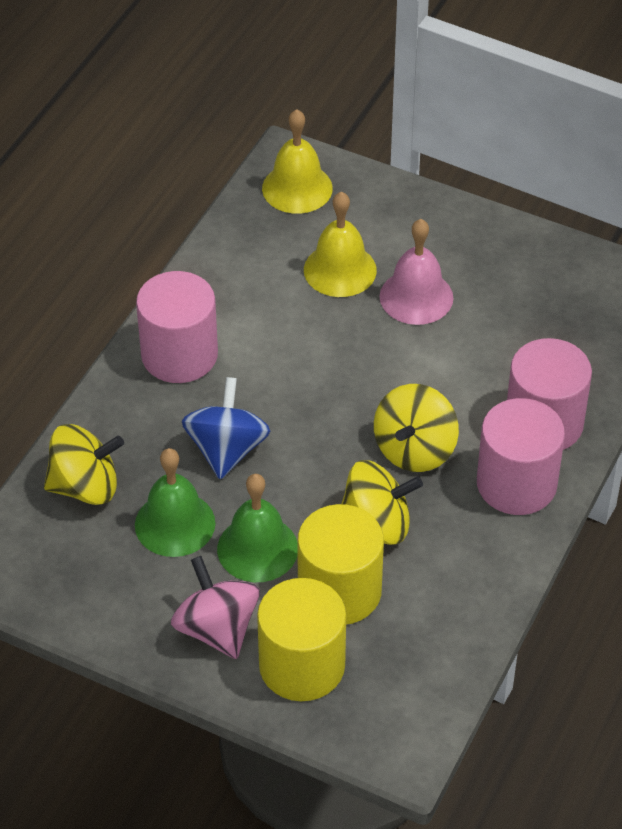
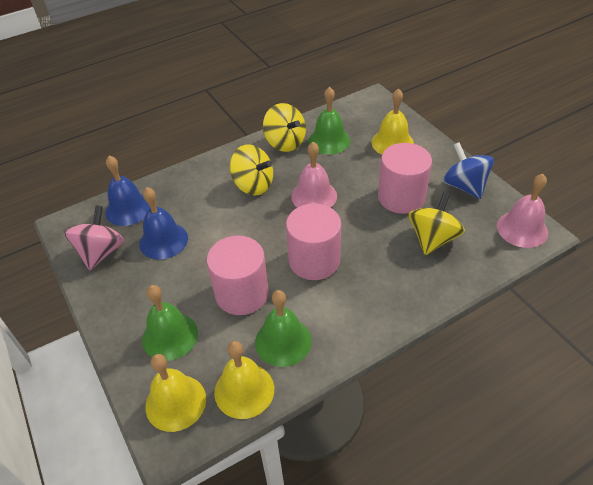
blue bell: none = 0 -> [105,156,151,226] [139,187,188,259] = 2
green bell: [135,448,215,557] [217,474,298,582] = 2 -> [142,285,198,361] [255,290,312,367] [308,87,350,155] = 3
pink bell: [380,219,453,325] = 1 -> [291,142,337,208] [497,174,548,248] = 2
yellow bell: [262,109,333,214] [304,192,377,297] = 2 -> [145,354,206,432] [214,341,274,419] [371,88,414,154] = 3
yellow cylinder: [257,578,346,701] [297,504,384,625] = 2 -> none = 0

